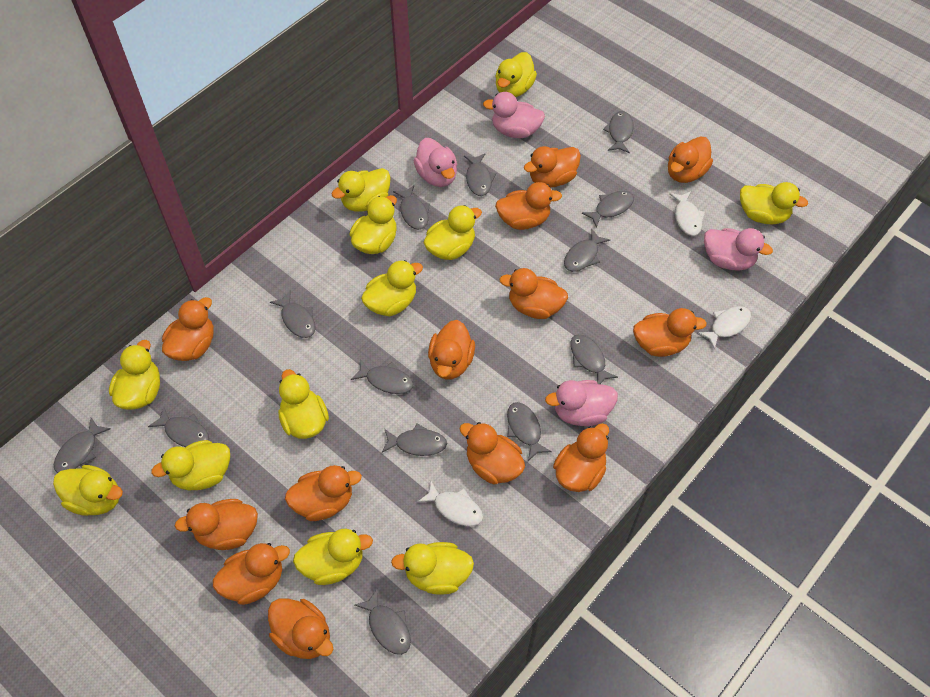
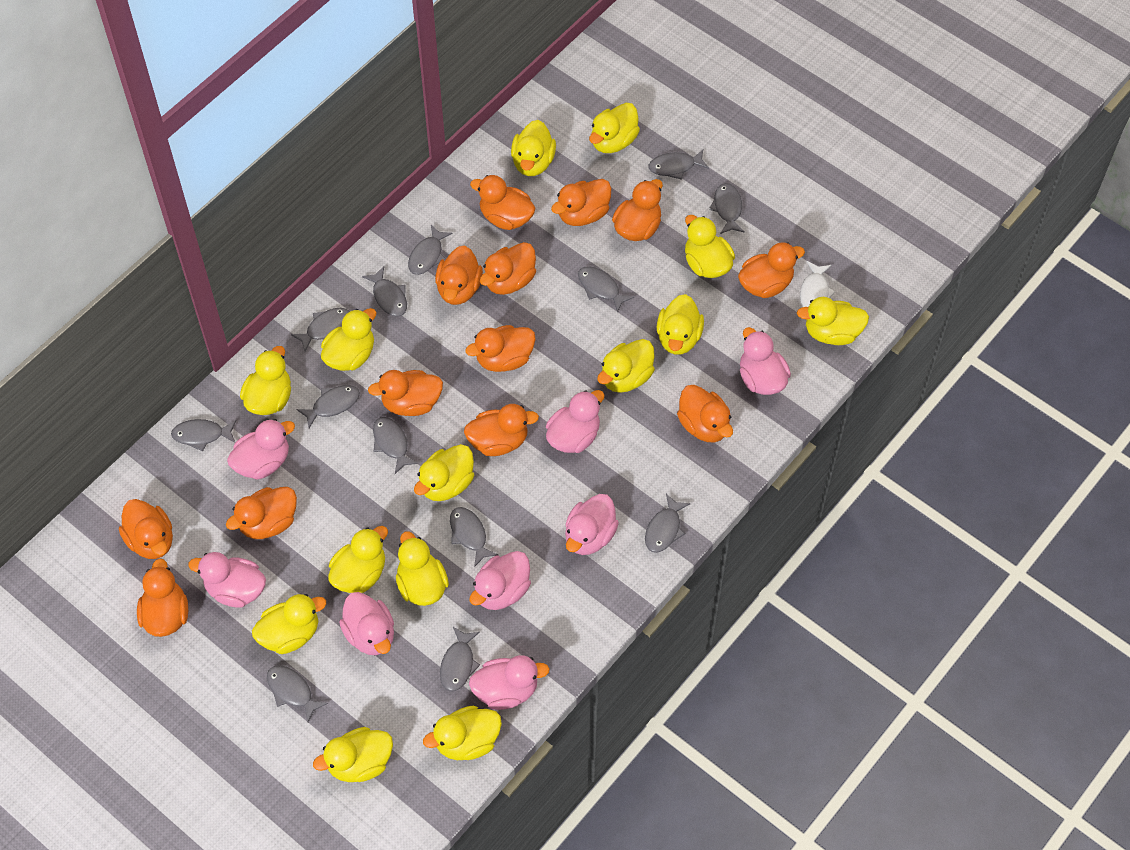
pink duck: [413,138,457,187] [483,92,545,138] [545,380,618,426] [704,228,773,271] = 4 -> [188,552,266,608] [227,419,295,480] [339,592,394,655] [469,551,531,610] [469,655,550,710] [546,390,605,453] [565,494,619,555] [740,327,791,395] = 8
white fish: [418,481,483,526] [669,191,705,236] [697,306,751,350] = 3 -> [800,261,835,307] = 1
yellow duck: [53,465,123,516] [109,340,160,410] [151,440,230,490] [278,369,329,439] [293,529,373,585] [332,168,390,212] [350,195,397,254] [361,260,423,316] [391,542,474,595] [424,205,482,260] [495,52,537,97] [740,182,808,224] = 12 -> [240,346,291,415] [252,594,326,654] [313,727,393,782] [321,308,376,371] [328,526,388,593] [396,531,449,606] [414,444,474,501] [423,706,502,760] [511,120,556,176] [589,103,640,153] [597,339,655,393] [657,294,704,355] [685,215,735,278] [797,297,869,345] = 14

